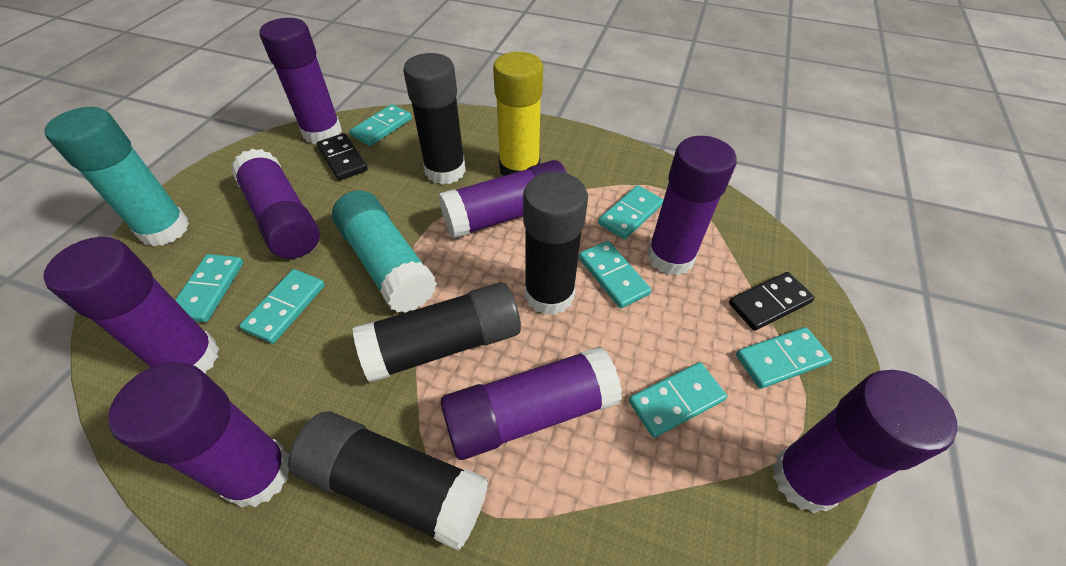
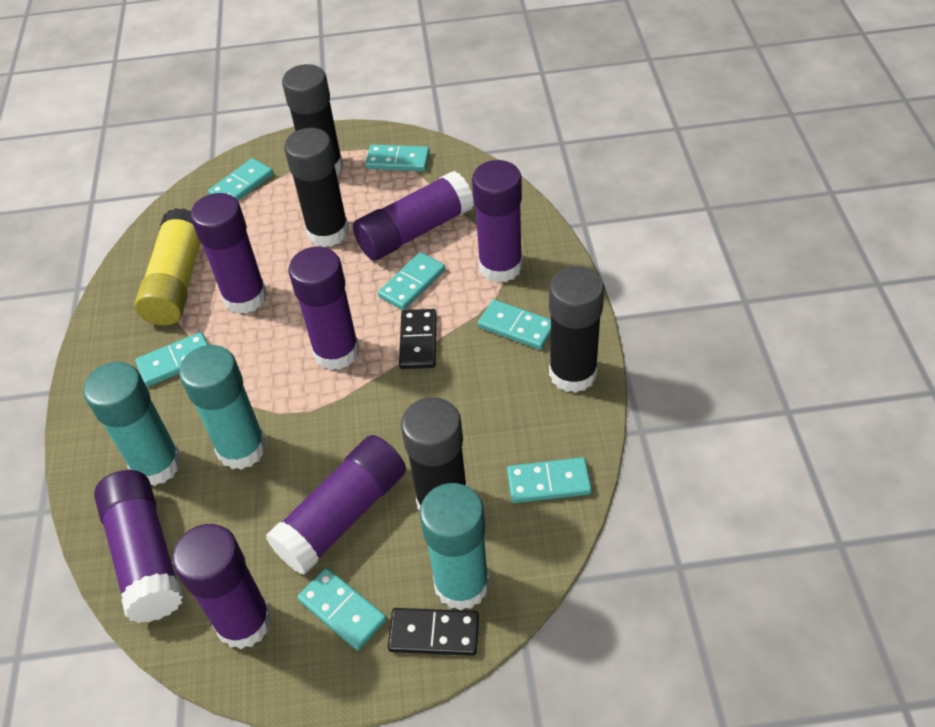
purple glue stick: [43,237,219,373] [108,362,289,508] [231,149,320,259] [260,18,342,144] [439,160,567,239] [441,346,622,460] [647,136,737,275] [772,370,957,513] = 8 -> [94,470,183,623] [172,524,272,649] [190,193,267,314] [266,435,406,575] [288,247,360,370] [353,171,474,261] [472,160,523,283] = 7
turquoise glue stick: [45,107,189,247] [332,190,437,313] = 2 -> [83,362,182,486] [179,345,267,470] [419,483,490,610] = 3

